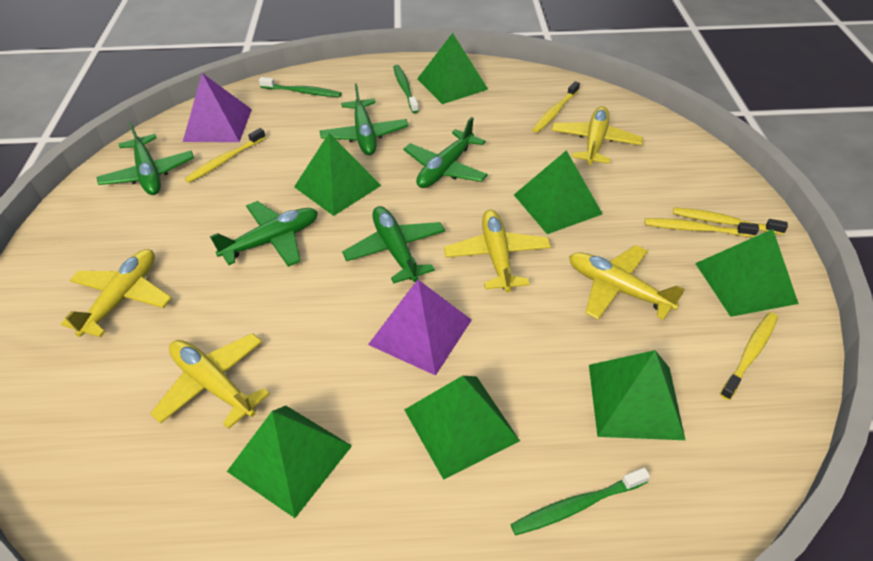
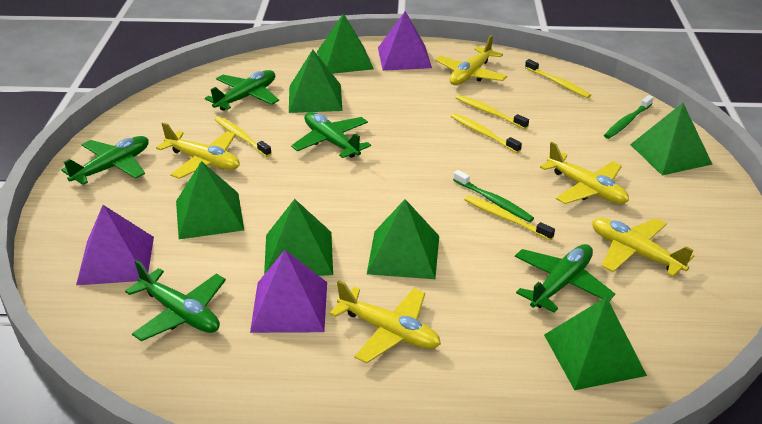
green toothbrush: [259,77,341,97] [393,65,419,113] [511,468,650,535] = 3 -> [453,170,534,222] [604,95,654,139] = 2
purple pyramid: [183,73,252,142] [368,280,472,376] = 2 -> [76,205,154,285] [250,250,327,333] [378,11,432,71] = 3

